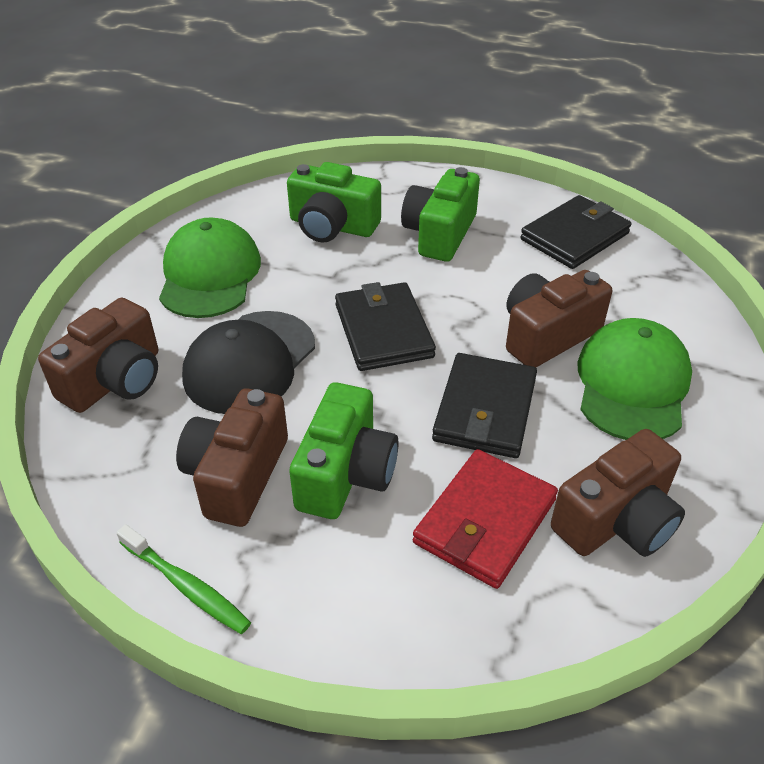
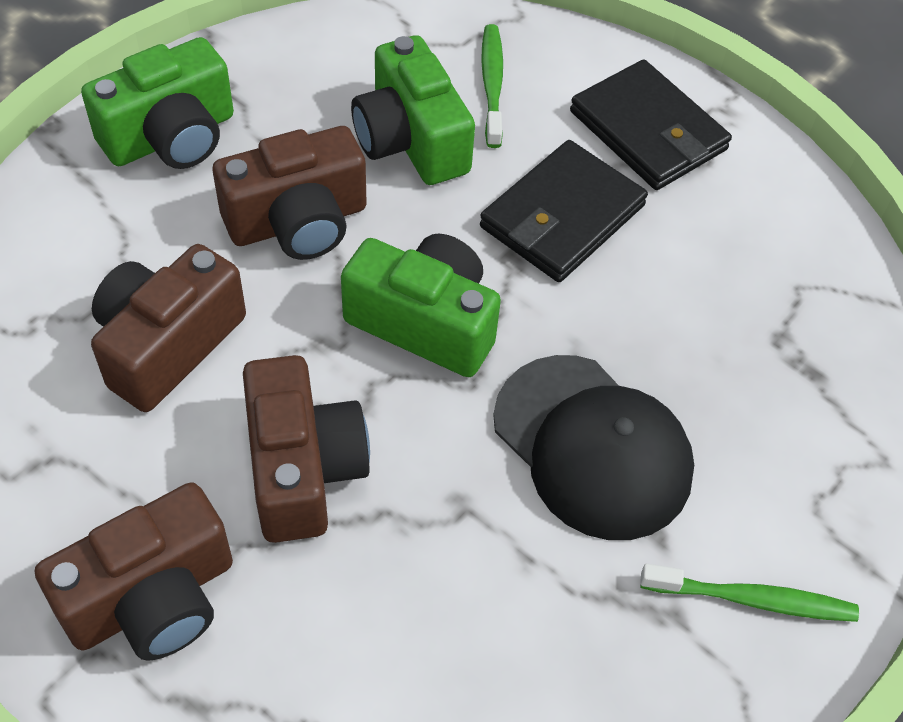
black wallet: [335,282,436,371] [432,353,537,458] [520,195,631,269] = 3 -> [480,140,648,282] [570,59,732,190] = 2
green cap: [159,217,261,318] [577,318,692,440] = 2 -> none = 0
green toothbrush: [116,524,251,634] = 1 -> [481,24,503,148] [640,564,859,622] = 2
red wallet: [413,449,558,589] = 1 -> none = 0

